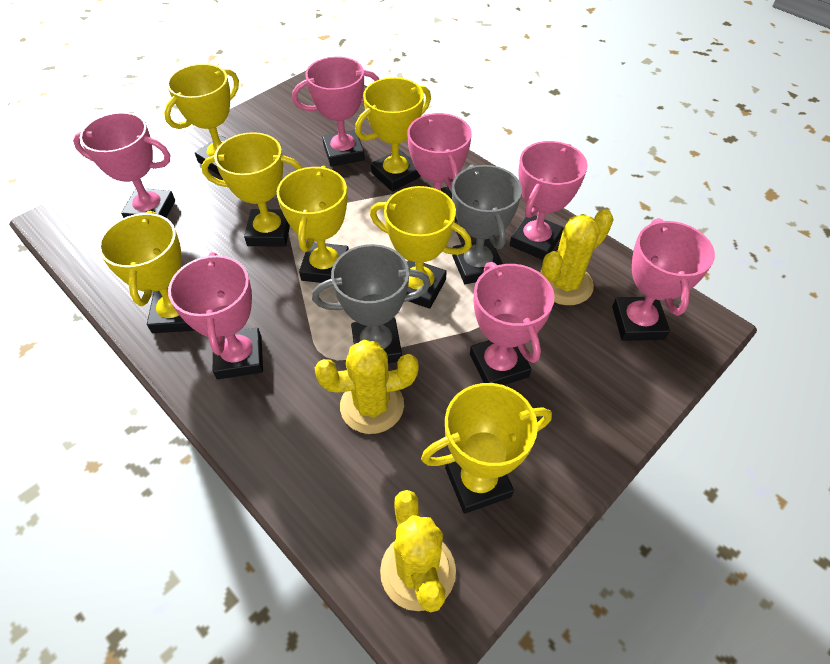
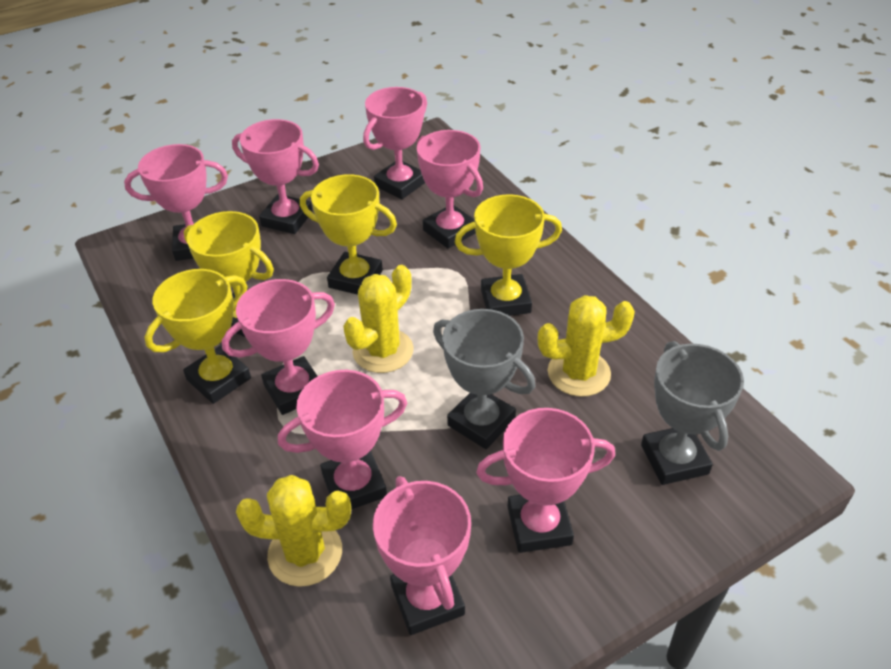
pink trophy: [73,112,175,218] [168,252,263,379] [292,56,379,167] [407,113,472,222] [470,262,555,385] [510,141,588,260] [612,218,715,341] = 7 -> [124,144,228,261] [222,279,335,415] [232,119,319,234] [278,370,407,509] [363,87,427,199] [373,476,471,635] [417,130,483,249] [476,408,615,553] = 8
yellow trophy: [98,211,195,333] [164,64,239,176] [201,132,302,247] [277,166,349,283] [355,77,431,192] [370,186,472,309] [421,383,552,514] = 7 -> [145,269,251,404] [184,211,274,337] [300,174,397,295] [455,194,562,316] = 4

